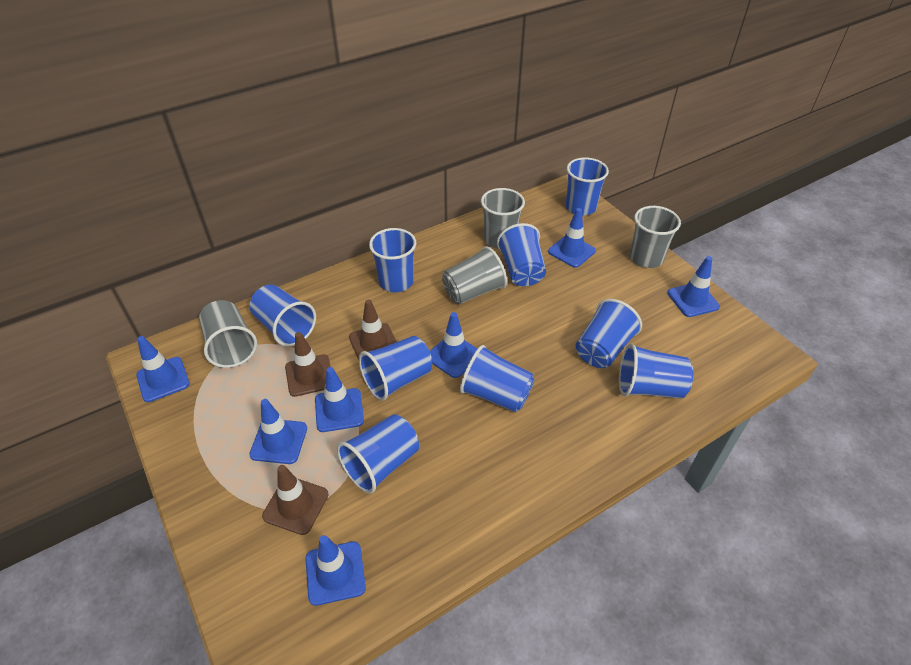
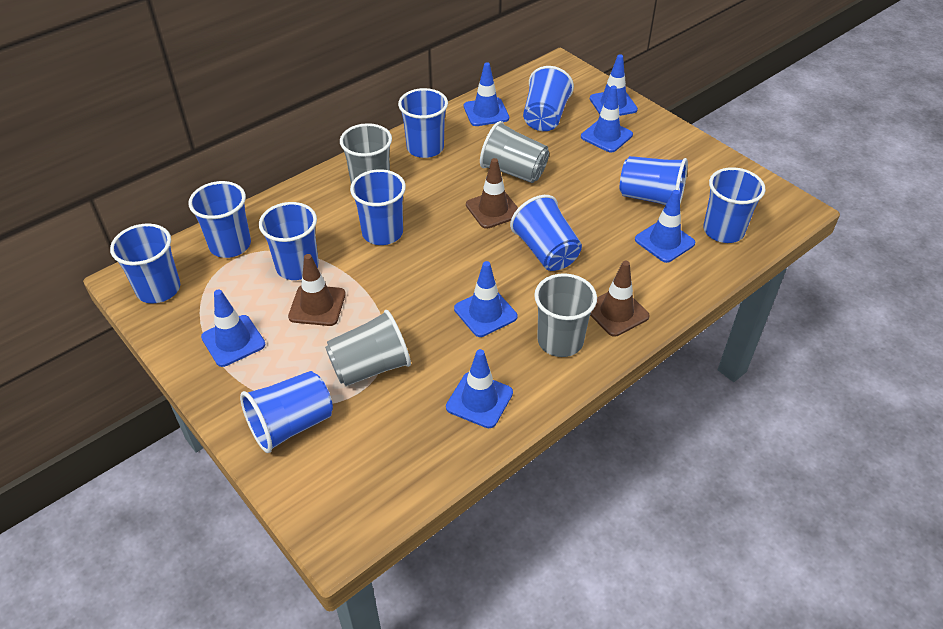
blue cup: [249,284,316,347] [337,414,419,494] [359,336,432,401] [369,228,416,292] [460,345,535,412] [497,223,546,286] [566,157,609,216] [576,299,642,368] [619,344,693,399] = 9 -> [110,223,180,304] [189,181,251,258] [240,371,333,453] [259,202,319,280] [350,169,406,245] [398,88,448,158] [510,195,582,271] [523,66,574,131] [620,156,688,205] [703,167,765,243] = 10

